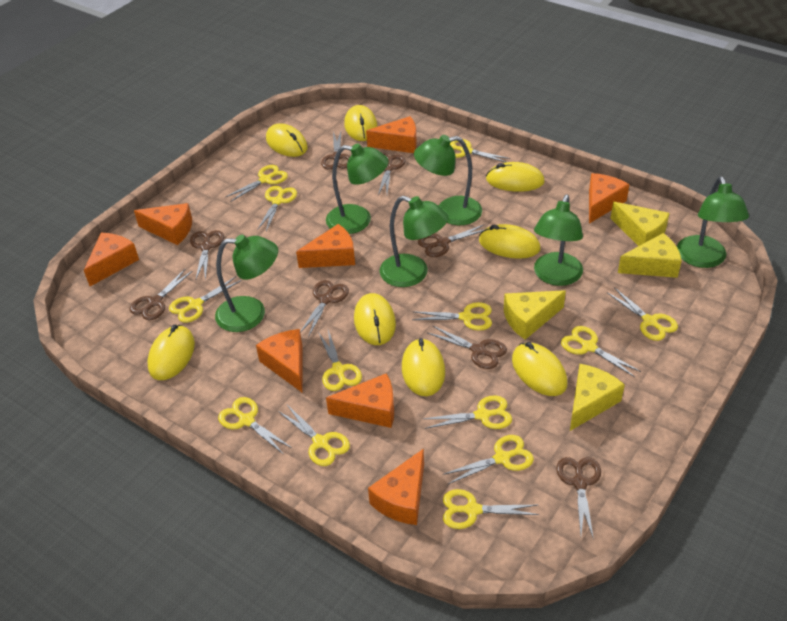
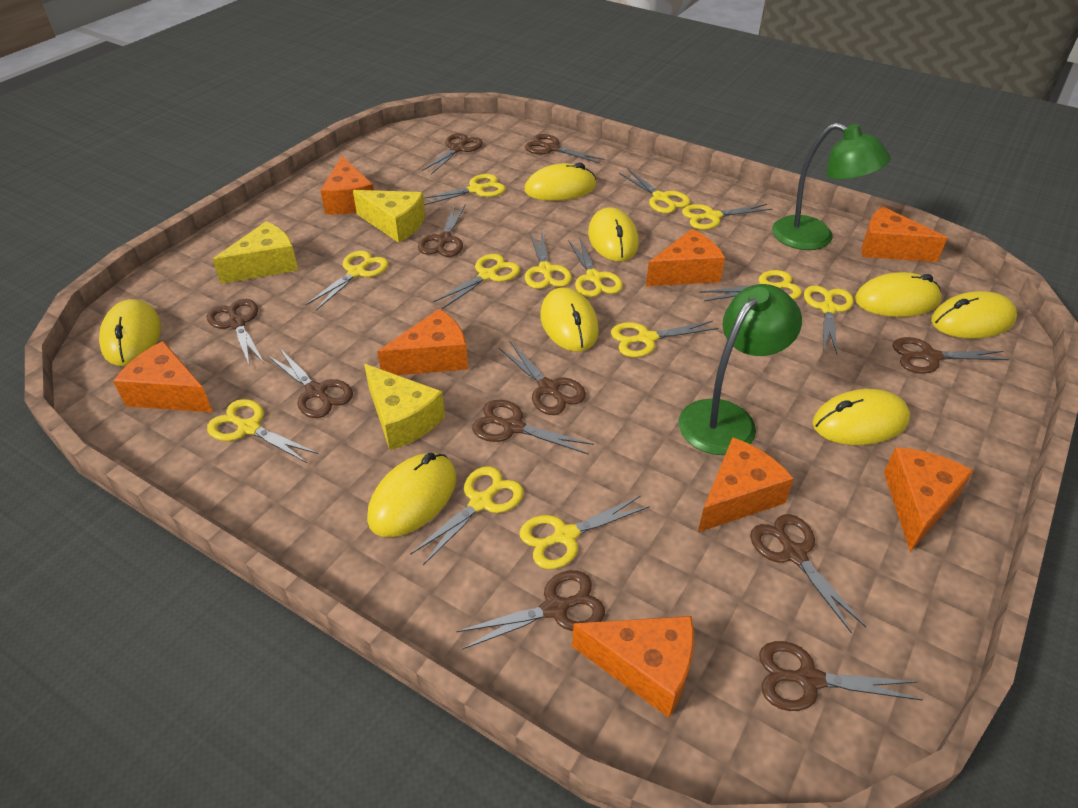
brown scissors: [129,268,192,320] [190,230,224,281] [300,280,349,337] [321,131,350,170] [378,154,406,195] [418,224,485,257] [428,325,507,369] [557,457,601,540] = 8 -> [207,299,264,367] [267,348,353,418] [418,204,466,257] [422,133,483,174] [456,570,605,650] [472,400,594,455] [498,341,586,415] [525,134,604,163] [750,514,866,634] [759,641,923,711] [893,337,1010,374] = 11
green lamp: [215,235,278,332] [326,143,389,234] [379,196,448,287] [414,135,482,225] [534,195,583,286] [677,177,749,268] = 6 -> [679,284,802,455] [772,123,891,250] = 2
yellow cheese: [504,290,566,340] [570,364,625,431] [611,202,670,246] [618,233,682,278] = 4 -> [213,222,298,284] [353,190,425,243] [364,364,445,450] = 3

